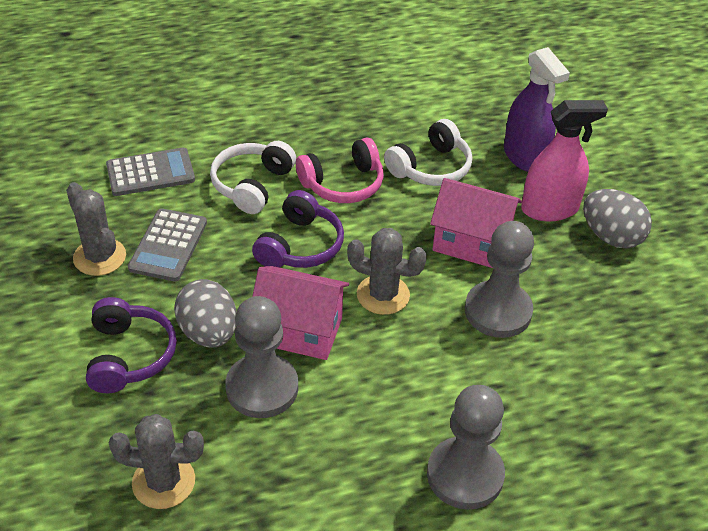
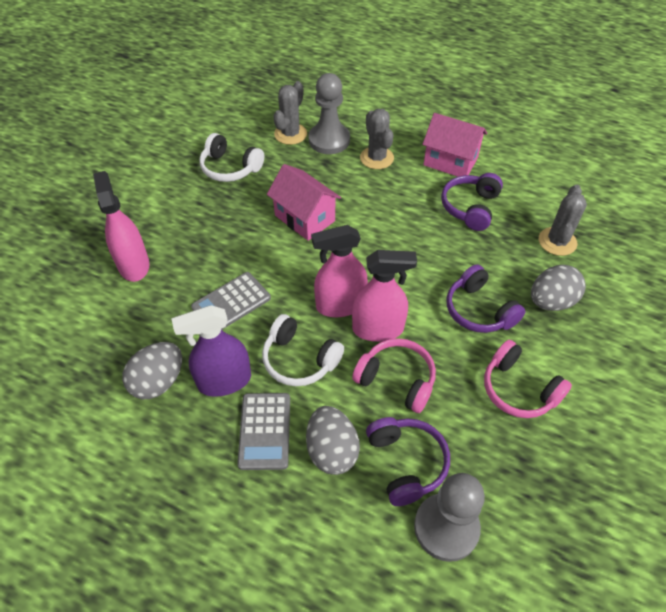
grey egg: [174,279,236,347] [583,189,652,248] = 2 -> [122,342,182,399] [306,406,360,475] [531,265,586,311] = 3
grey pawn: [225,296,298,418] [427,385,505,510] [465,221,534,338] = 3 -> [309,73,350,154] [414,473,485,562] = 2
pink headphones: [296,138,384,203] = 1 -> [352,338,436,413] [484,340,572,418] = 2
pink spray bottle: [521,100,608,222] = 1 -> [93,171,149,282] [311,225,368,317] [352,250,417,342] = 3
purple headphones: [86,297,177,393] [252,190,344,268] = 2 -> [366,417,450,506] [441,173,503,231] [447,264,526,333] = 3

